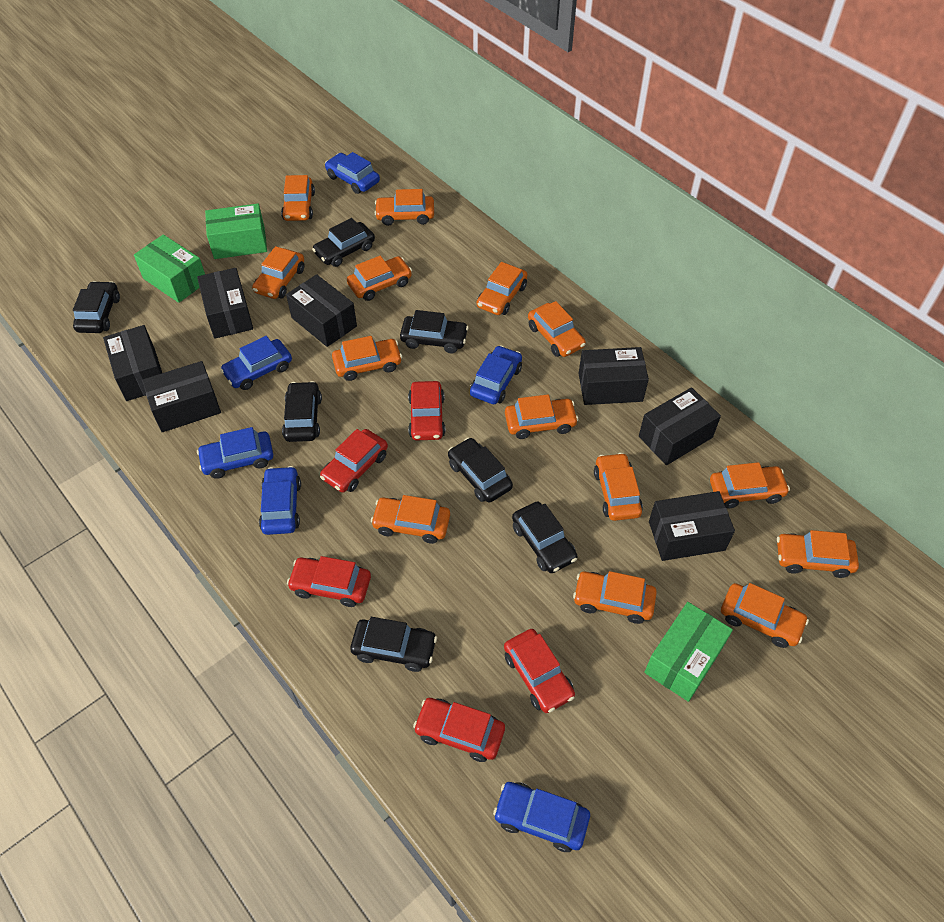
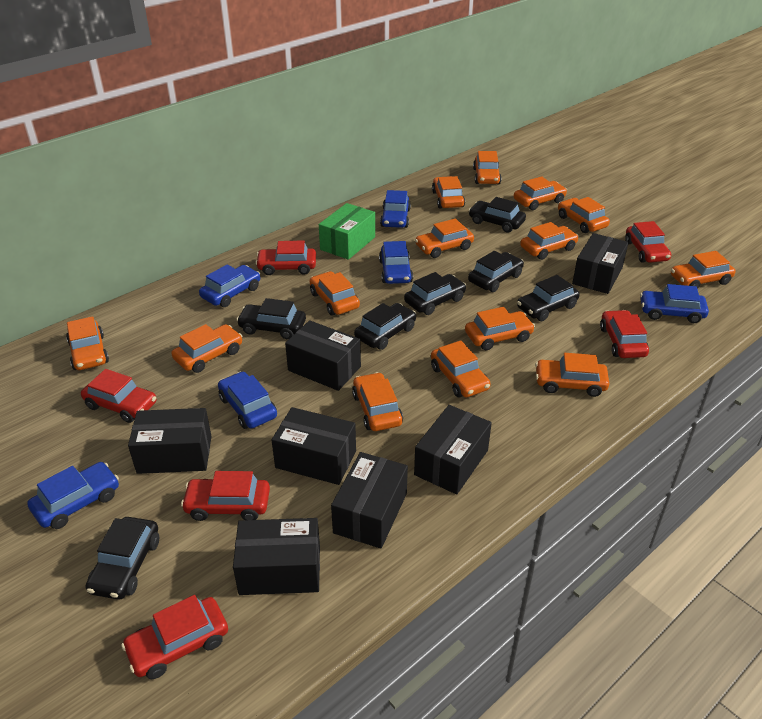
green box: [134,234,205,303] [205,204,267,259] [644,602,733,702] = 3 -> [319,203,375,260] = 1
red car: [287,556,371,607] [320,429,388,493] [408,381,445,441] [413,698,505,762] [504,629,575,713] = 5 -> [81,369,156,423] [121,595,228,679] [181,471,270,521] [255,240,316,275] [600,310,649,358] [625,221,671,263] = 6

